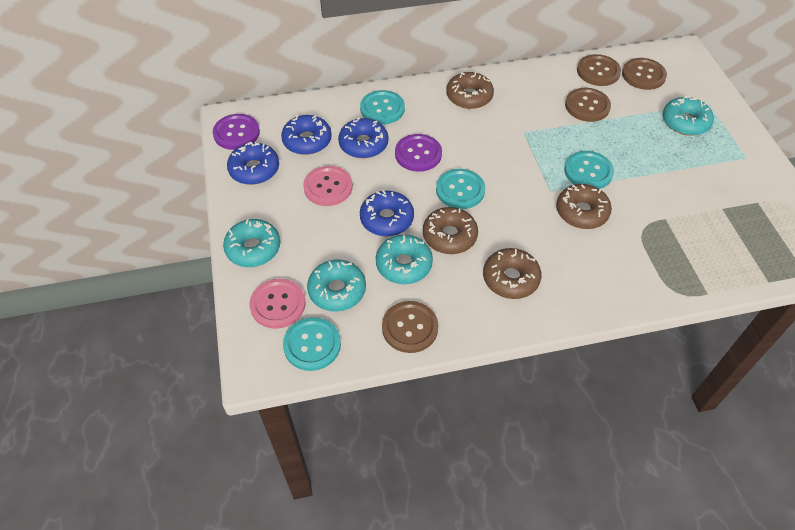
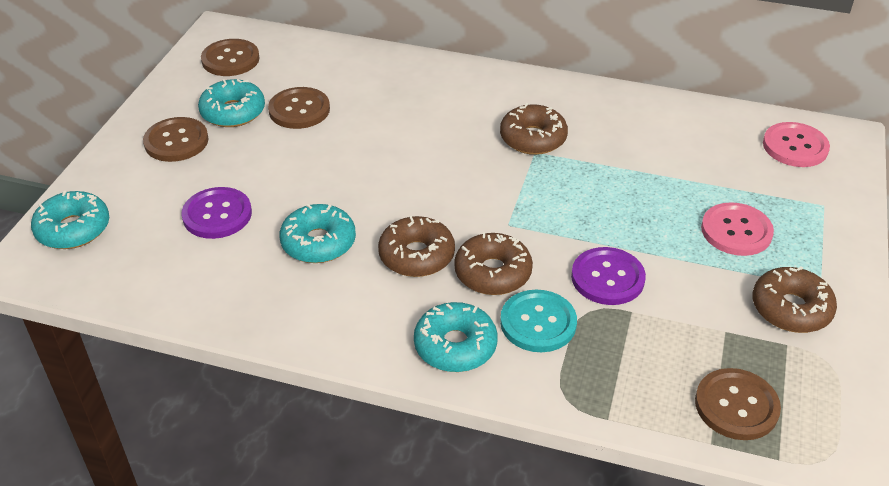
blue donut: [227,142,279,185] [281,115,332,155] [338,117,388,158] [360,190,414,236] = 4 -> none = 0
turquoise button: [283,317,341,371] [360,90,405,125] [436,169,485,209] [564,151,614,189] = 4 -> [500,289,577,352] = 1

